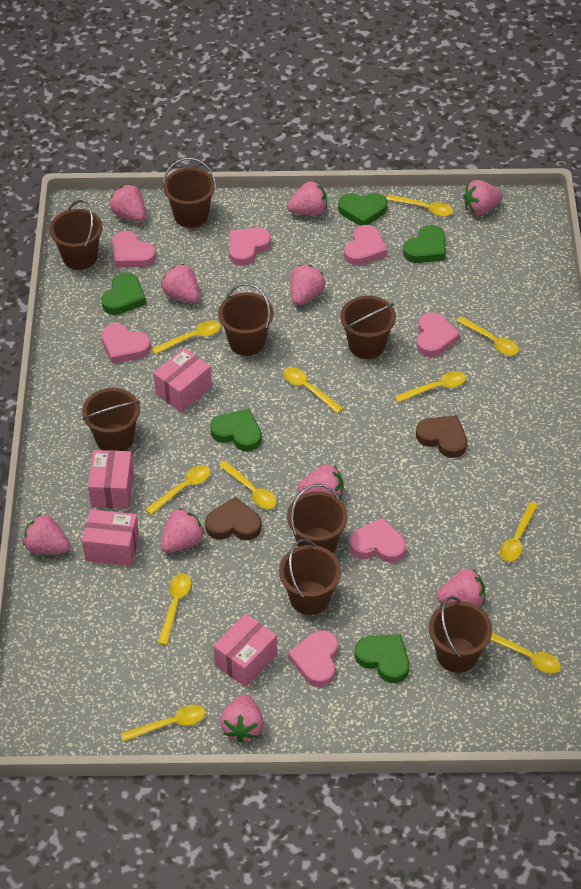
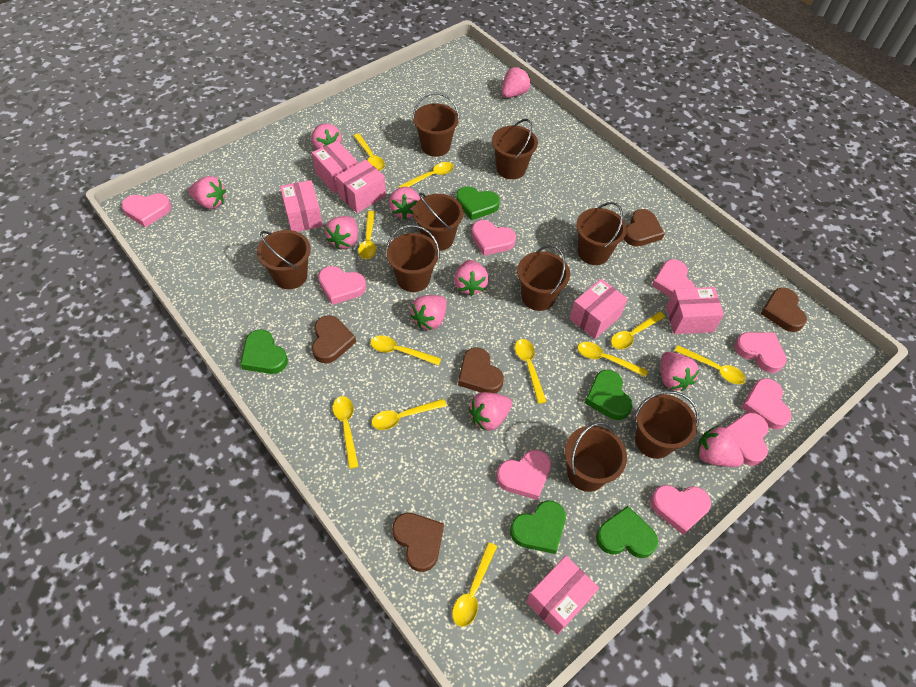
brown bucket: [49,200,103,270] [82,388,140,451] [163,158,216,228] [218,283,274,356] [279,539,341,615] [287,484,348,553] [340,296,396,359] [429,596,492,673] = 8 -> [257,230,311,289] [386,225,440,292] [412,93,459,157] [413,193,463,251] [492,119,538,179] [517,245,570,311] [565,422,627,492] [576,202,627,265] [635,391,699,459] = 9
brown heart: [205,497,262,540] [416,415,467,458] = 2 -> [312,315,356,364] [392,513,444,572] [458,348,504,393] [624,209,665,246] [760,287,807,332] = 5
pink box: [82,509,139,566] [88,450,134,509] [153,348,212,413] [213,613,277,687] = 4 -> [280,180,323,232] [312,141,358,194] [336,159,386,213] [526,556,599,635] [569,279,628,339] [666,287,724,334] = 6
pink heart: [101,323,151,364] [112,231,156,268] [229,228,271,266] [288,630,338,687] [344,225,387,266] [349,517,406,563] [417,312,460,357] = 7 -> [121,193,171,227] [318,266,366,305] [471,220,516,256] [496,450,551,500] [650,485,711,535] [652,259,695,297] [725,413,769,466] [734,332,787,373] [741,378,792,430] = 9

